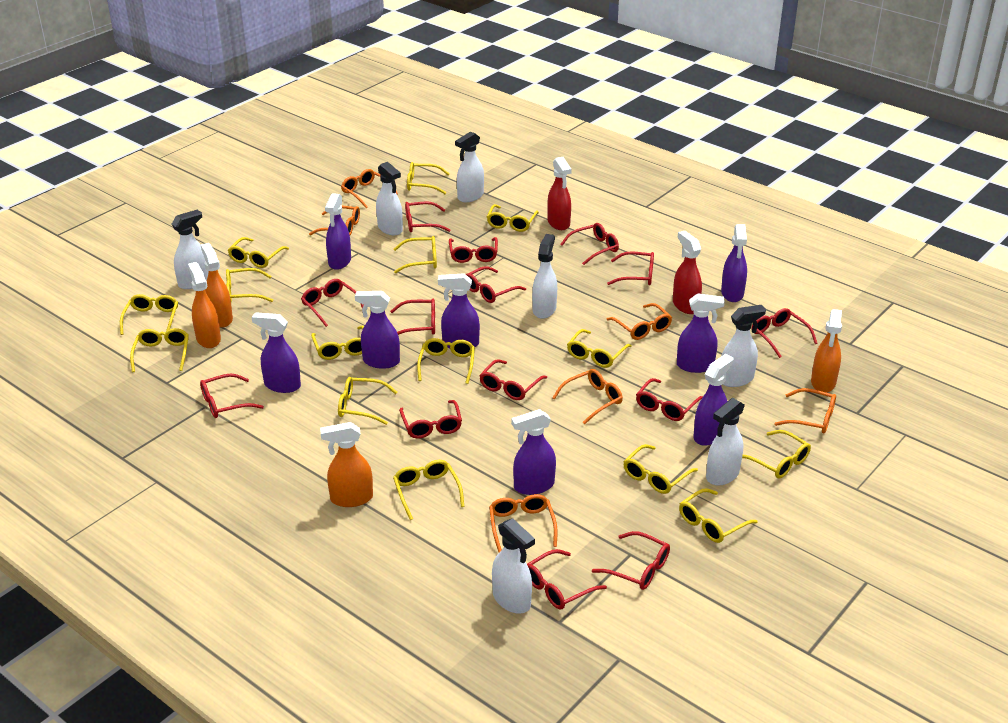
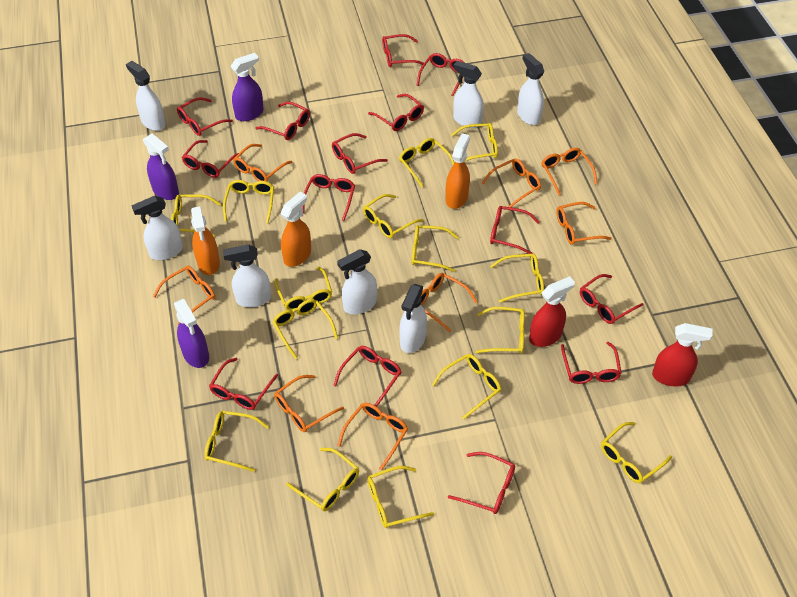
orange glasses: [309,205,360,236] [341,169,398,208] [489,494,558,552] [552,369,623,425] [606,303,672,340] [774,388,836,434] = 6 -> [153,266,215,324] [233,144,292,182] [274,375,344,432] [337,403,408,470] [421,273,477,332] [482,158,541,207] [541,148,597,195] [556,202,611,245] = 8
orange spray bottle: [188,262,221,348] [201,243,233,328] [320,422,373,507] [811,309,842,393] = 4 -> [191,206,220,275] [280,192,311,267] [445,133,470,209] = 3
purple spray bottle: [252,312,301,393] [325,193,351,270] [355,291,400,369] [438,273,480,348] [511,409,556,495] [677,293,725,373] [693,354,734,446] [721,224,747,302] = 8 -> [143,134,179,200] [174,299,209,368] [231,53,264,121] = 3

